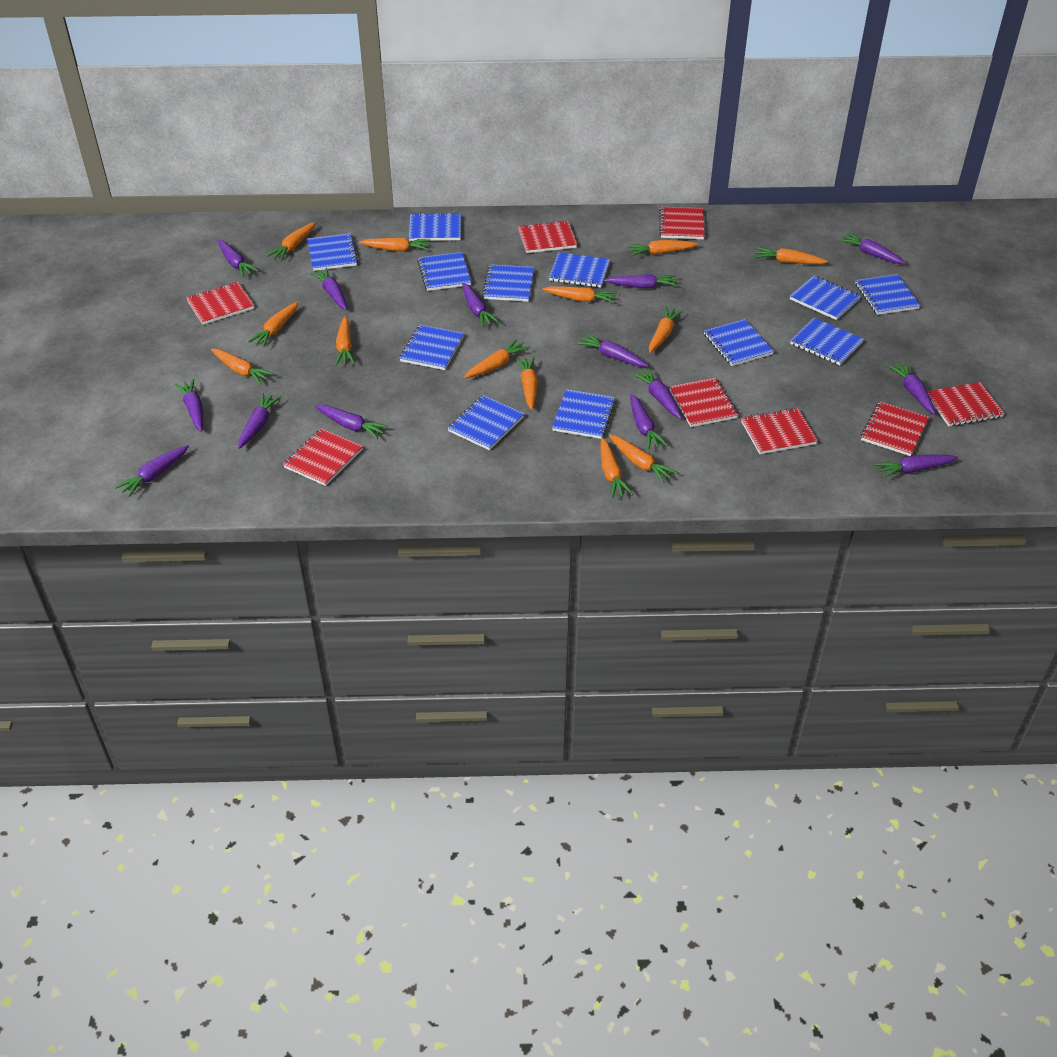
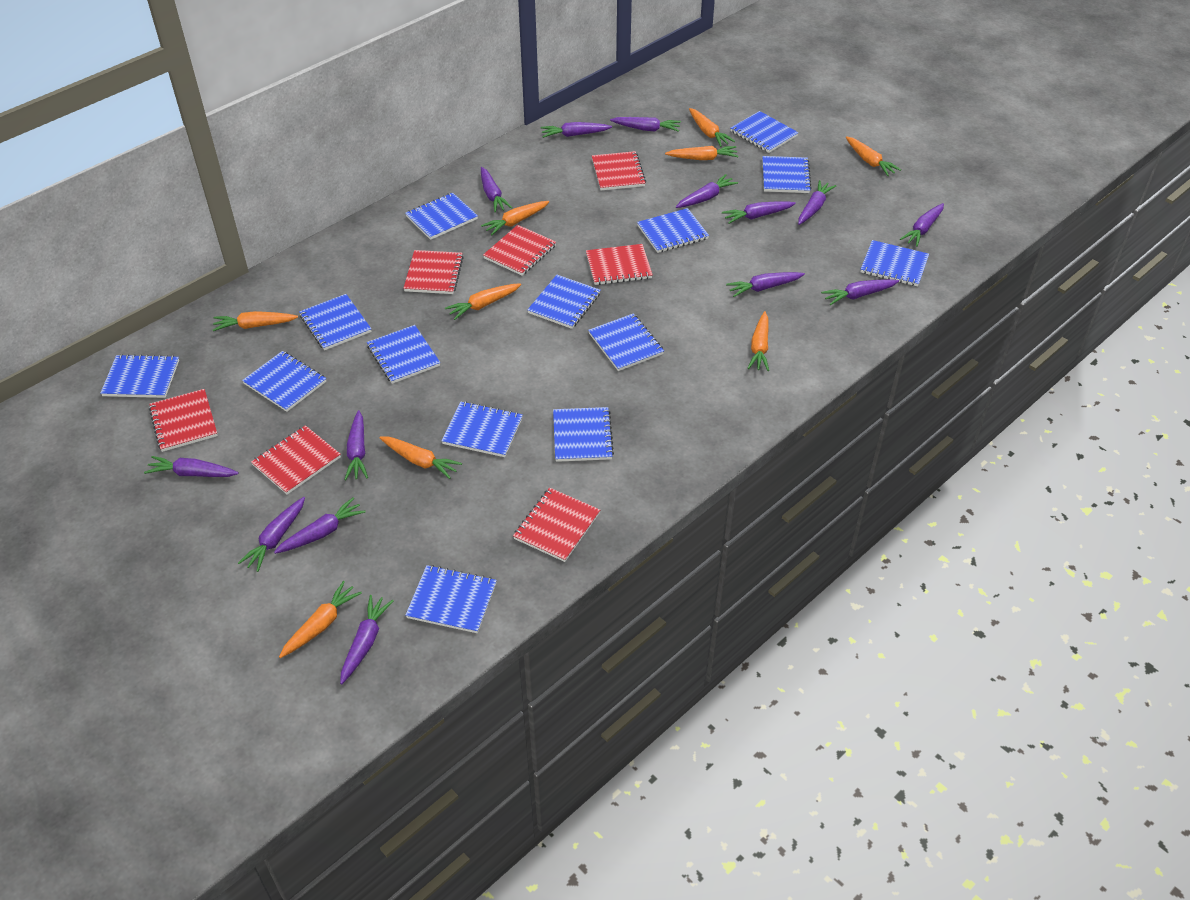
blue notebook: [307,233,358,271] [399,325,464,370] [409,212,461,241] [417,252,472,291] [448,395,524,450] [482,264,534,302] [549,252,610,288] [552,389,615,439] [704,319,774,366] [790,276,861,320] [790,318,864,365] [855,274,921,315] = 12 -> [100,354,179,398] [242,351,326,412] [299,294,371,350] [367,325,440,384] [405,193,478,240] [405,565,497,633] [441,401,523,457] [528,275,601,329] [553,407,614,462] [588,313,664,371] [637,208,709,253] [731,111,798,153] [763,156,812,193] [861,240,929,287] = 14
orange carrot: [211,349,274,385] [248,302,299,347] [267,222,315,261] [335,316,355,366] [359,238,430,251] [464,339,529,379] [515,357,538,410] [543,286,617,303] [601,438,633,498] [609,435,678,483] [627,240,698,256] [649,306,683,353] [755,247,828,264] = 13 -> [213,311,298,331] [279,581,362,658] [379,436,462,479] [445,283,521,320] [481,201,549,235] [665,146,738,160] [689,108,735,147] [748,311,769,371] [846,136,901,176] = 9
red notebook: [186,282,254,325] [283,428,363,486] [518,220,577,253] [659,207,705,239] [670,378,738,427] [741,408,818,454] [861,402,929,456] [927,382,1005,426] = 8 -> [149,389,218,452] [251,425,341,495] [403,250,464,294] [483,225,556,276] [513,488,600,562] [586,244,653,285] [592,151,646,190] = 7

